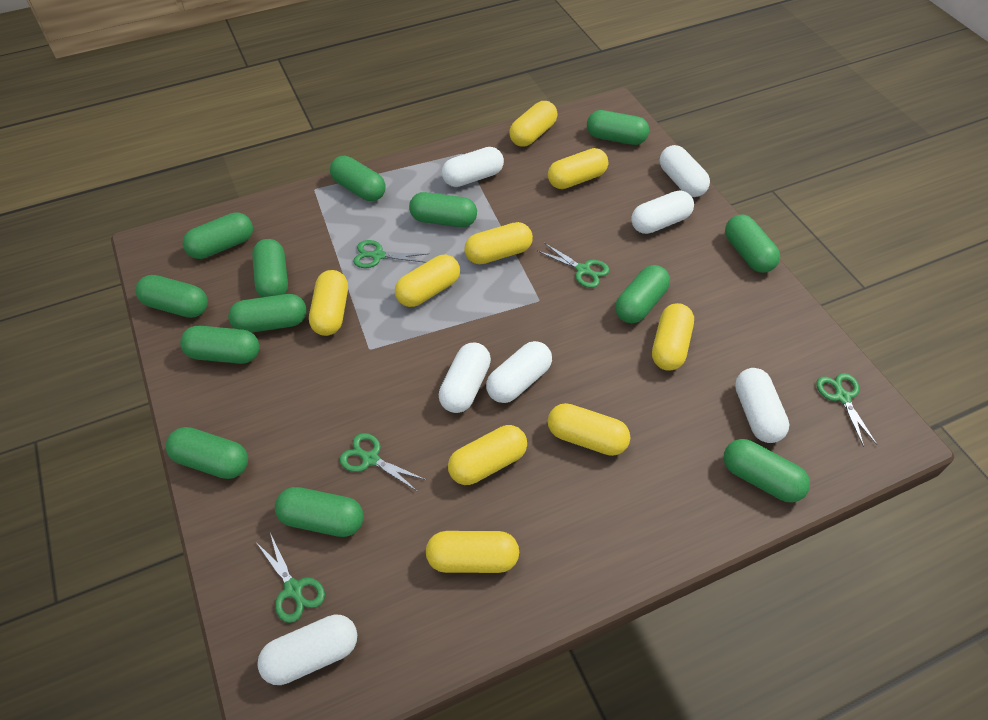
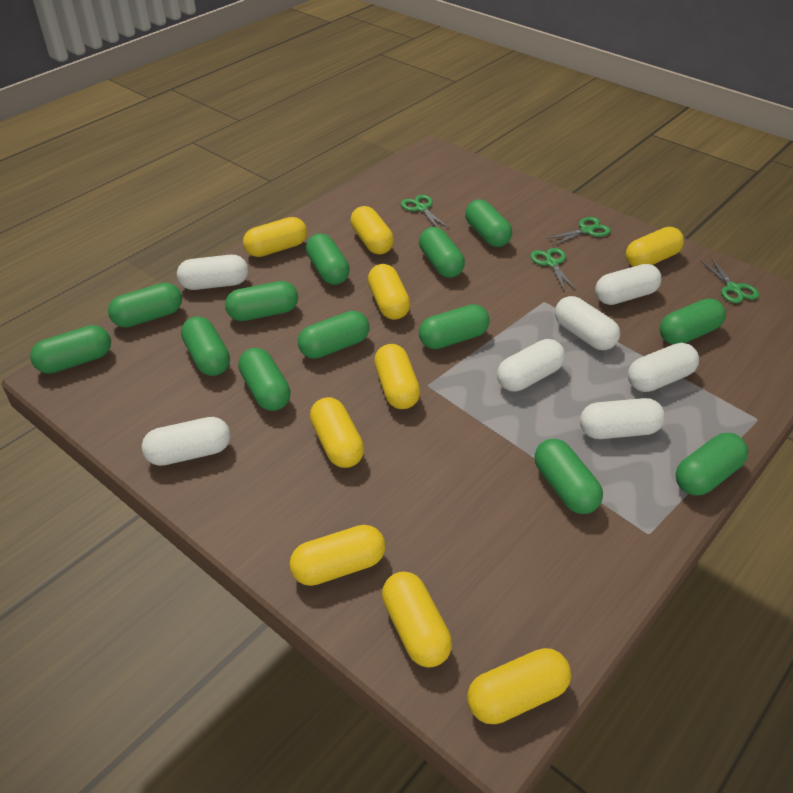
green scissors: [256,533,325,623] [339,433,426,491] [353,240,427,268] [538,243,609,288] [816,373,877,447] = 5 -> [401,195,450,229] [530,248,577,292] [546,217,611,246] [700,258,759,303] = 4

